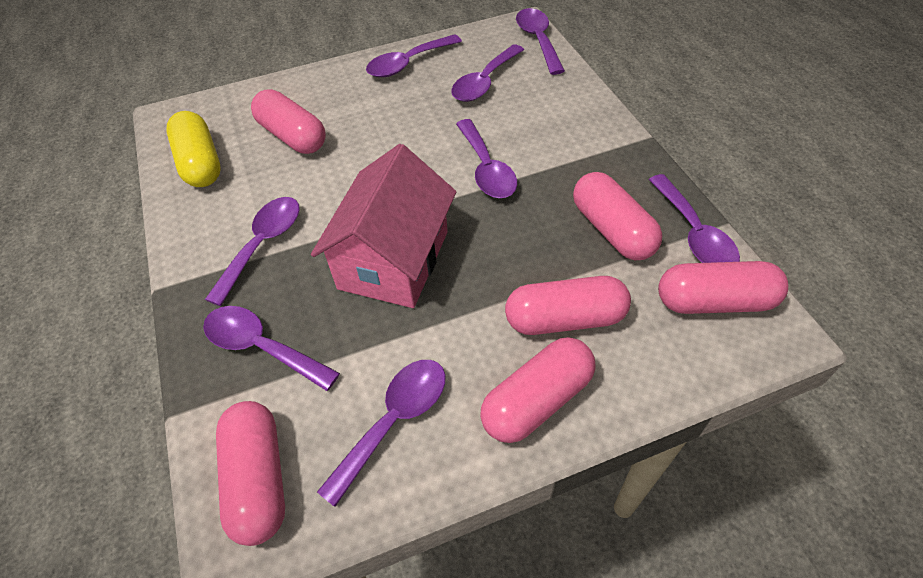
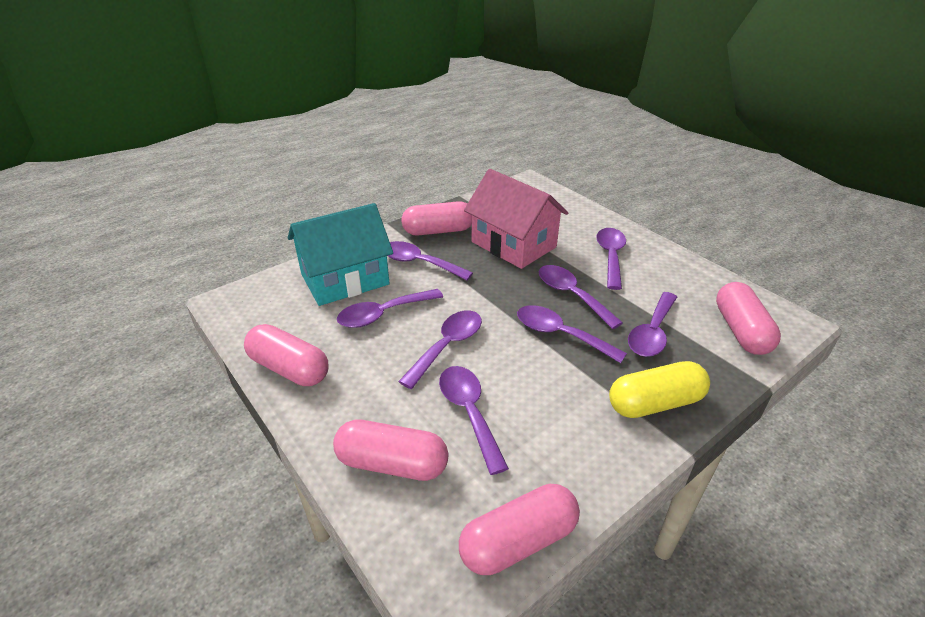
pink capsule: [216,401,285,546] [251,89,326,154] [480,337,595,443] [505,276,631,335] [573,172,663,260] [658,261,788,314] = 6 -> [244,324,329,386] [333,420,449,481] [401,201,472,236] [459,484,580,575] [716,282,781,355] = 5
turquoise house: none = 0 -> [288,203,393,306] = 1

